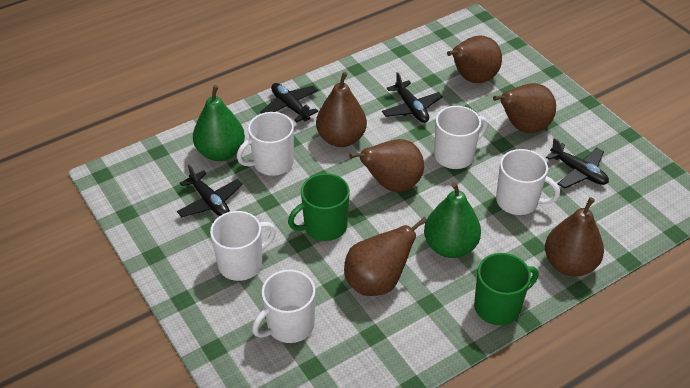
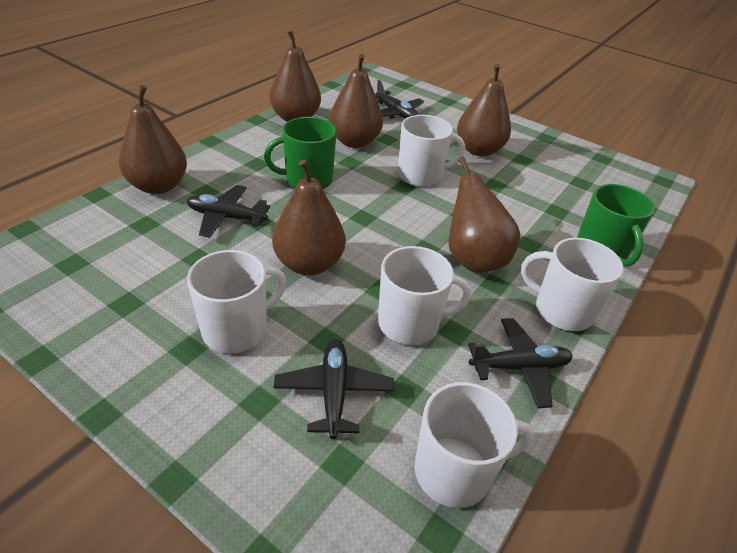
green pear: [193,85,245,161] [424,182,481,258] = 2 -> none = 0

